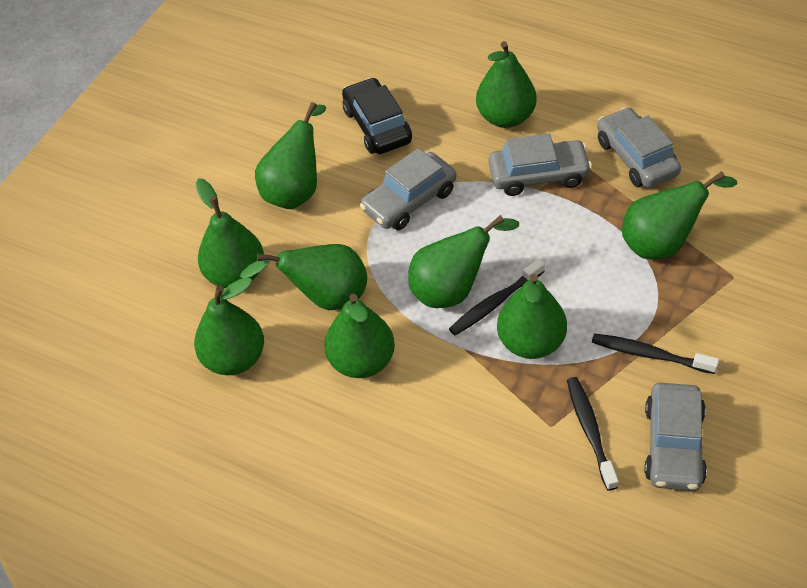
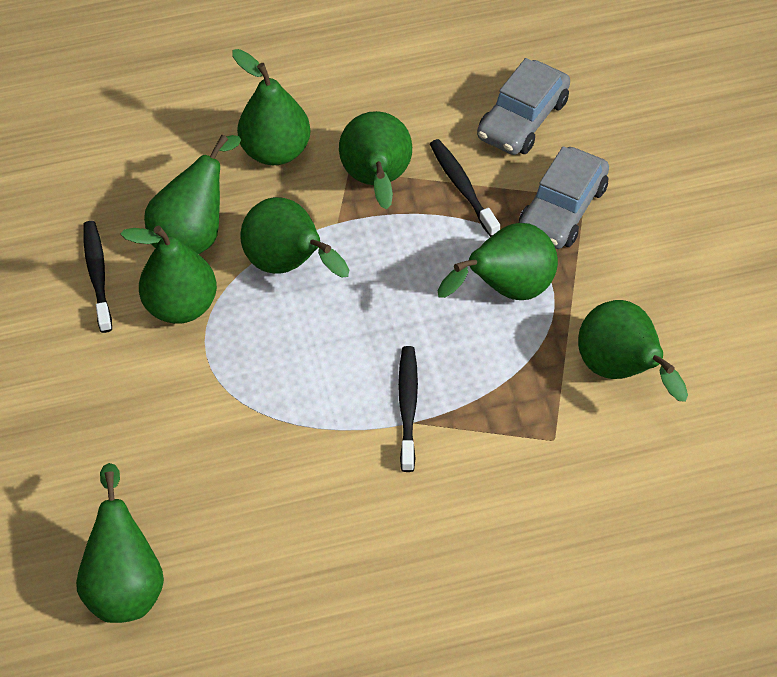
black car: [342,77,412,154] = 1 -> none = 0
green pear: [194,277,264,375] [196,178,264,288] [240,244,367,310] [255,102,326,209] [324,294,395,378] [408,215,519,308] [476,41,537,128] [497,273,567,359] [622,171,737,259] = 9 -> [76,463,164,623] [121,226,217,324] [144,135,241,254] [232,49,311,165] [240,197,349,278] [339,111,412,209] [438,223,558,300] [578,300,688,402] = 8
grey car: [360,148,456,230] [488,133,592,196] [597,107,681,188] [644,383,707,491] = 4 -> [477,58,570,155] [519,146,609,249] = 2

